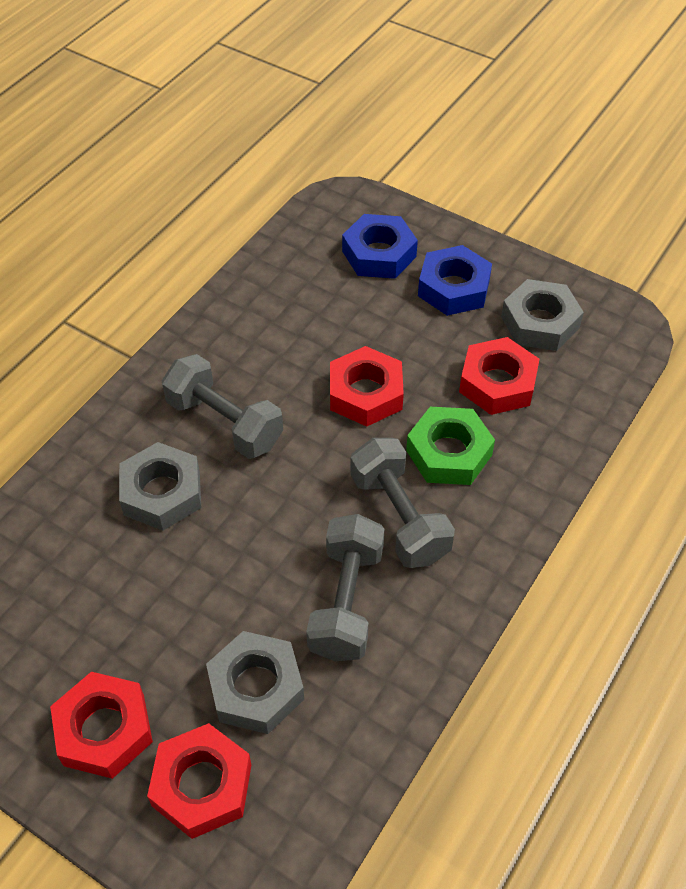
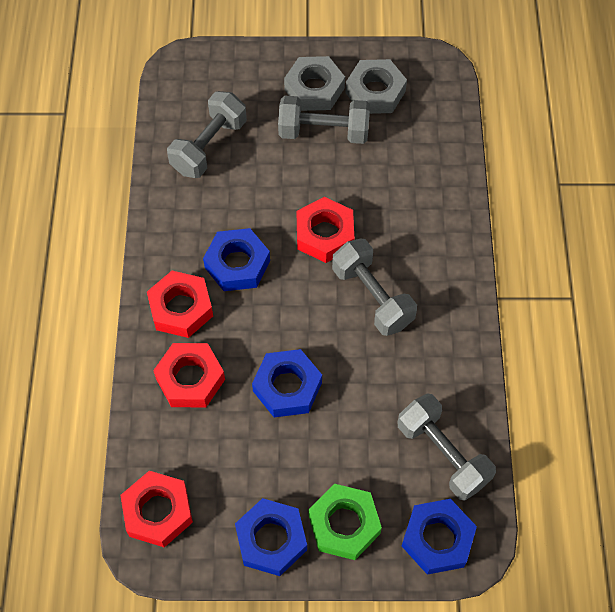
blue nut: [342,214,418,279] [418,245,492,316] = 2 -> [203,228,270,291] [235,498,307,576] [252,349,322,417] [402,499,477,575] = 4
grey dumbbell: [162,354,283,459] [306,514,385,661] [350,438,455,568] = 3 -> [167,91,247,178] [278,96,370,144] [332,239,417,336] [398,394,496,501] = 4
grey nut: [119,442,201,530] [206,631,304,734] [501,279,584,351] = 3 -> [284,56,345,111] [346,59,407,114] = 2

